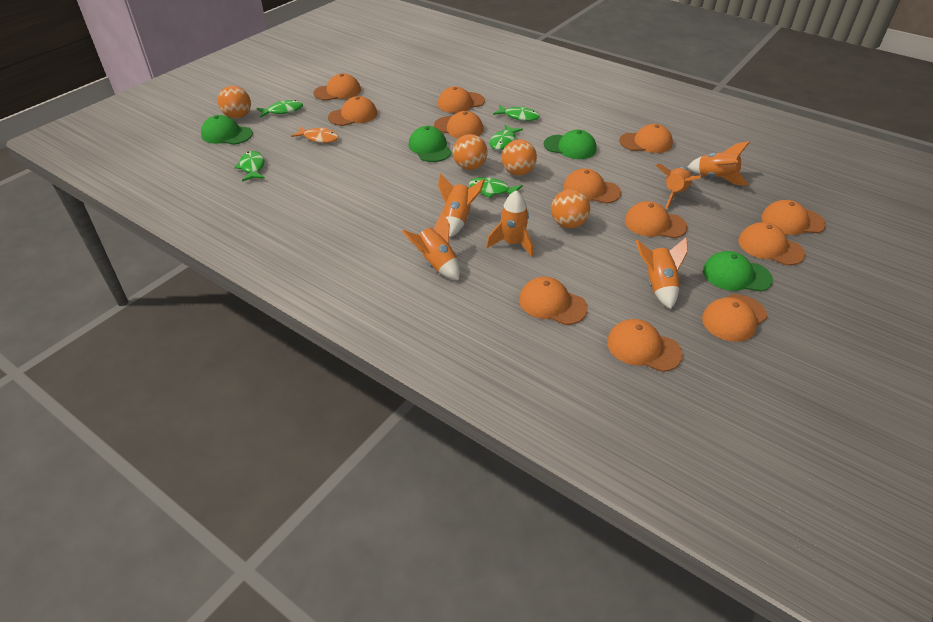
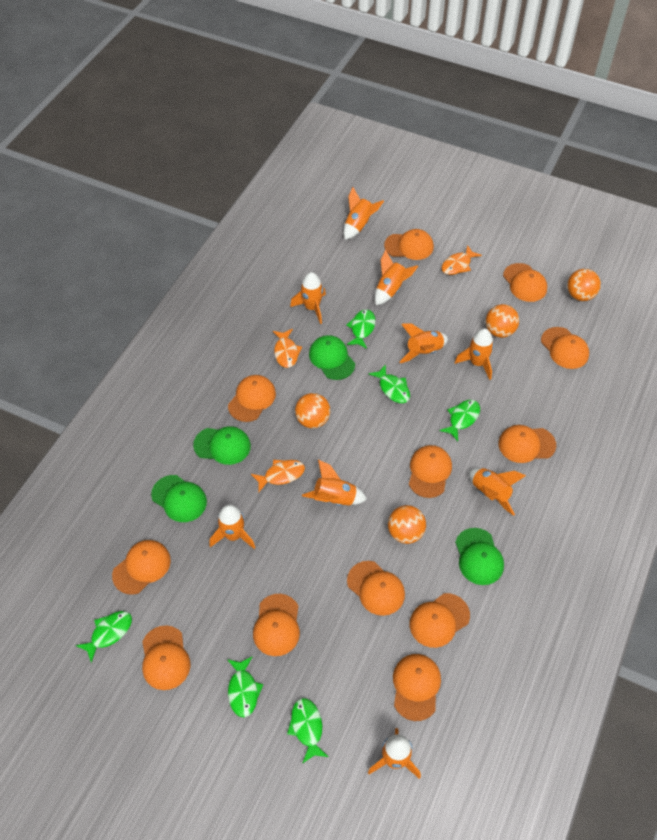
green fish: [234,151,265,182] [257,100,303,118] [469,177,522,198] [490,125,523,150] [493,105,540,121] = 5 -> [75,611,132,663] [227,656,263,717] [287,698,329,764] [346,310,376,349] [369,364,410,403] [439,400,480,441] = 6
orange fish: [291,126,339,143] = 1 -> [251,459,305,492] [273,329,302,368] [441,245,482,275] = 3
orange rocket: [402,211,460,280] [438,173,485,237] [486,190,533,257] [636,237,688,309] [656,164,701,209] [688,141,750,185] = 6 -> [209,504,256,549] [290,272,326,324] [302,460,367,506] [343,187,384,240] [368,728,421,779] [375,249,418,306] [399,323,448,363] [455,328,494,380] [469,468,526,516] = 9

